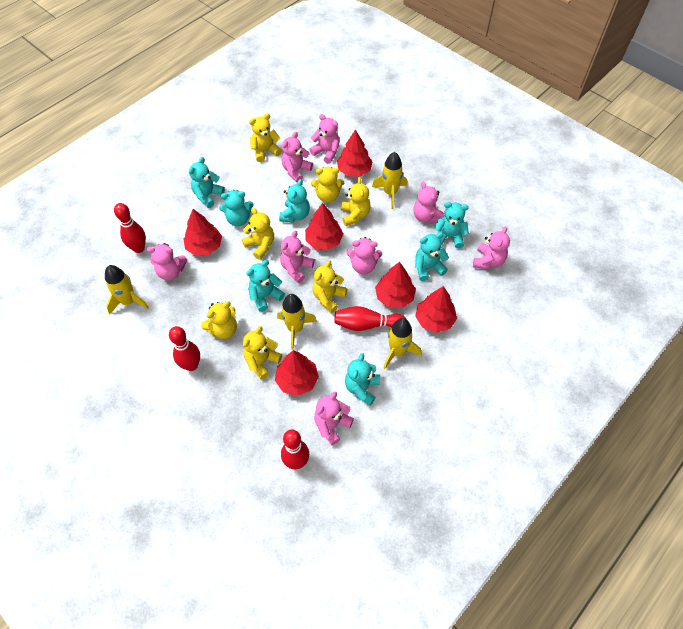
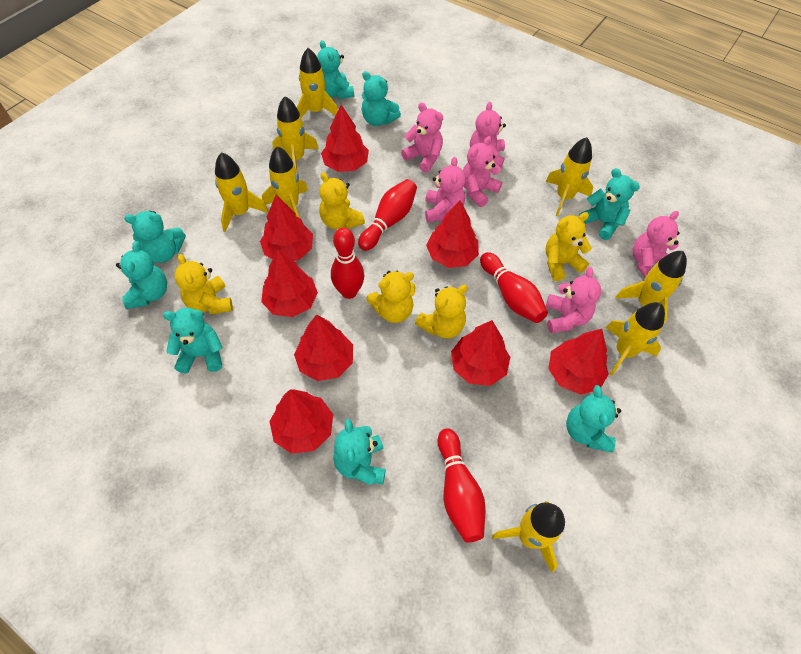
pink teddy bear: [147,243,187,280] [280,231,315,283] [282,132,313,182] [309,114,340,164] [314,392,354,445] [346,237,382,274] [413,182,445,224] [473,226,510,269] = 8 -> [401,103,443,172] [425,157,466,222] [463,136,502,207] [470,102,506,168] [546,267,601,333] [633,211,680,278] = 6
red tree: [183,209,222,256] [275,350,319,396] [305,203,343,250] [337,129,373,177] [375,262,416,308] [415,286,457,333] = 6 -> [260,195,313,261] [261,250,318,317] [269,390,333,454] [294,314,353,381] [321,105,369,172] [426,201,479,268] [451,320,510,386] [548,329,609,395] = 8
turquoise teddy bear: [189,157,225,208] [219,190,254,226] [246,260,285,312] [279,179,310,222] [345,353,380,406] [415,233,449,281] [434,202,469,249] = 7 -> [116,241,167,309] [124,211,186,263] [163,308,223,374] [317,40,354,99] [333,419,386,485] [362,71,401,126] [566,385,621,452] [579,168,640,240] = 8
yellow rocket: [105,265,149,315] [277,294,317,350] [372,152,407,209] [384,318,421,369] = 4 -> [215,152,269,232] [262,146,308,218] [272,96,319,172] [297,48,338,118] [492,501,565,573] [546,137,593,216] [606,302,665,376] [615,251,687,329] = 8
yellow teddy bear: [201,301,237,339] [242,208,274,260] [243,326,282,380] [249,113,282,162] [311,166,344,203] [312,260,347,313] [341,177,371,226] = 7 -> [174,254,233,314] [319,172,365,229] [366,271,415,323] [415,285,468,339] [546,212,592,281] = 5

